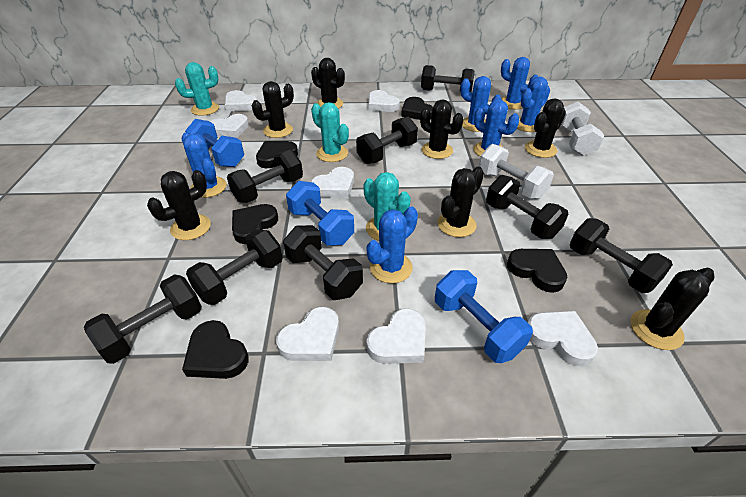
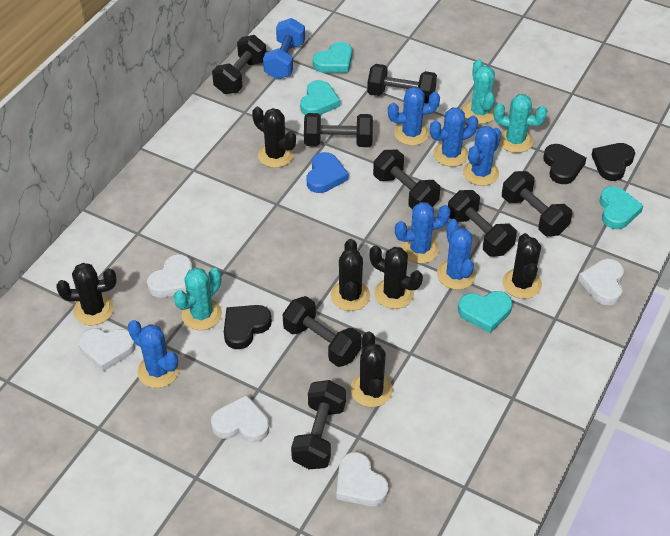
black cactus: [147,170,211,240] [252,81,294,138] [311,58,345,109] [420,99,463,159] [437,167,484,237] [525,98,566,158] [631,268,715,350] = 7 -> [56,263,117,325] [252,107,296,168] [331,239,370,311] [350,332,393,407] [369,245,423,309] [503,233,542,299] = 6
black heart: [182,320,249,379] [232,204,278,244] [256,141,298,168] [401,97,433,120] [507,249,567,293] = 5 -> [224,305,272,349] [543,144,586,184] [591,143,635,181] = 3
blue dumbbell: [185,119,244,167] [286,181,354,246] [435,270,533,363] = 3 -> [263,18,305,79] = 1
blue heart: none = 0 -> [307,152,349,193] = 1
turquoise heart: none = 0 -> [300,80,340,115] [313,42,352,73] [458,291,512,333] [599,186,644,229] = 4
white dumbbell: [479,144,554,199] [561,102,604,156] = 2 -> none = 0
white heart: [210,114,249,138] [225,90,257,111] [276,307,339,361] [311,167,354,198] [367,308,425,364] [369,90,400,112] [528,311,598,366] = 7 -> [79,329,136,372] [147,254,192,298] [211,395,269,443] [336,452,388,506] [578,259,624,305] = 5

